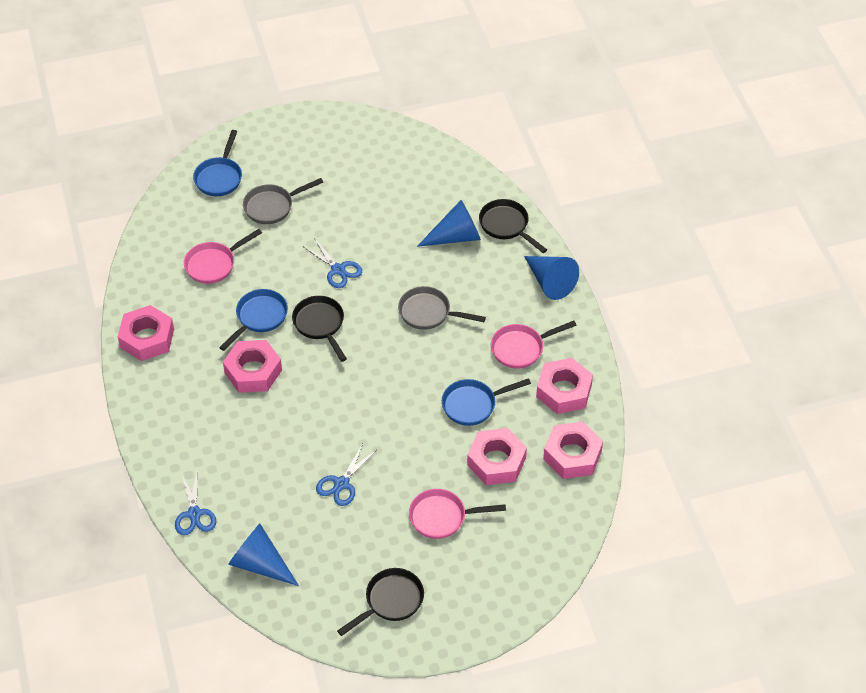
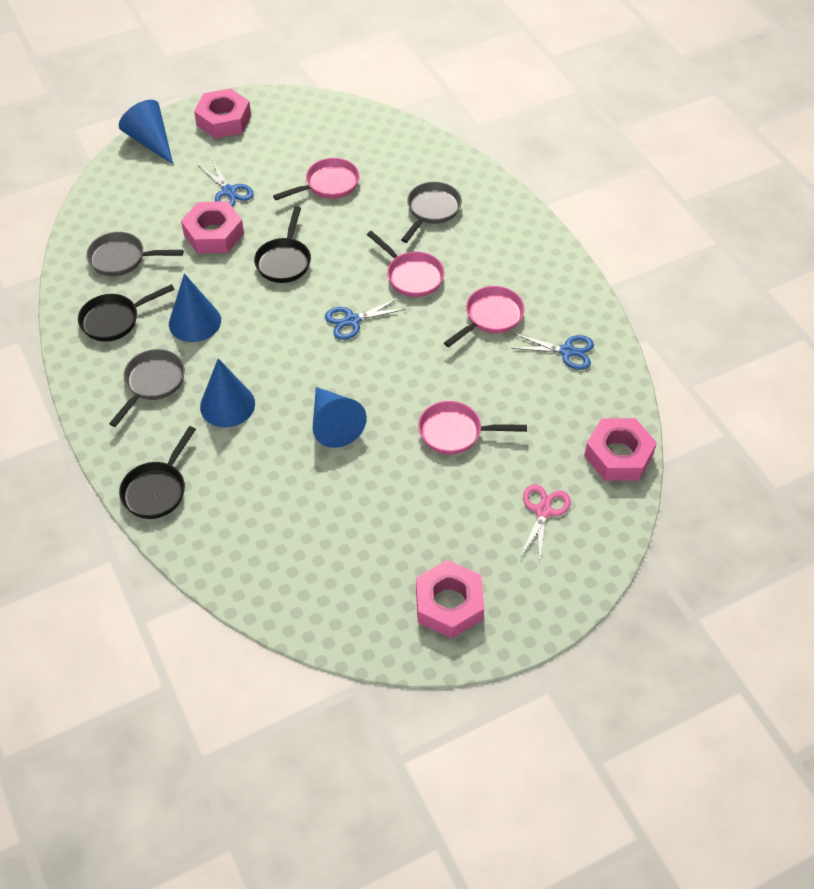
blue cone: [228,524,299,586] [417,200,481,247] [524,256,579,300] = 3 -> [119,100,173,164] [169,273,221,342] [200,358,255,427] [313,387,367,448] = 4
blue pan: [193,130,242,196] [219,289,288,351] [442,378,531,426] = 3 -> none = 0
grey pan: [243,178,323,224] [398,286,486,330] = 2 -> [86,232,183,276] [109,349,185,427] [401,182,462,243] = 3
pink nut: [118,305,174,361] [223,340,282,393] [467,428,527,485] [536,358,593,414] [543,422,603,479] = 5 -> [181,201,244,254] [194,88,251,139] [416,560,484,638] [584,418,657,481] = 4
pink pan: [184,229,262,284] [409,489,506,539] [491,321,577,369] = 3 -> [273,158,360,200] [367,231,444,297] [418,401,527,454] [444,286,525,347] = 4
pink scissors: none = 0 -> [520,484,571,563] = 1

